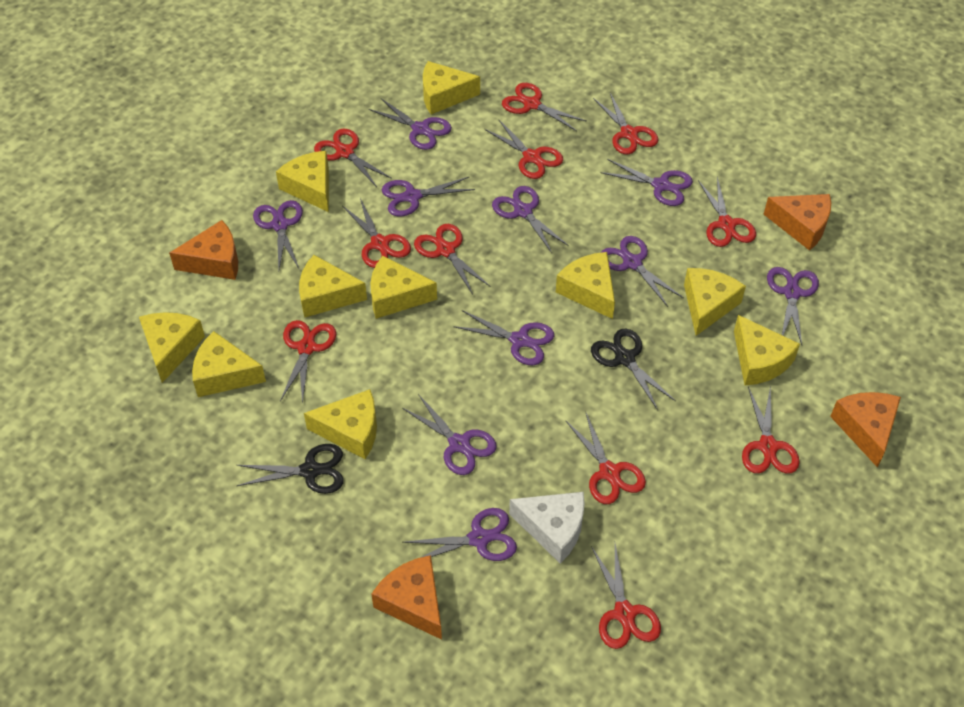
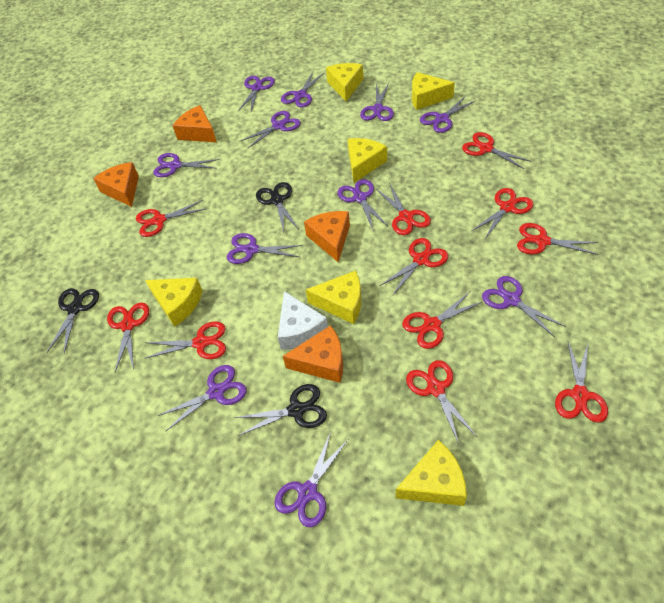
black scissors: [237,444,344,494] [591,329,676,410] = 2 -> [46,288,99,353] [234,384,327,436] [256,182,298,232] = 3
purple scissors: [253,200,303,269] [369,98,452,150] [382,176,475,217] [402,394,497,475] [403,508,517,561] [453,310,554,365] [492,186,569,253] [600,159,693,206] [601,236,684,307] [767,267,819,345] = 10 -> [153,153,220,177] [158,365,247,431] [227,233,302,264] [238,76,275,111] [240,111,301,148] [275,431,348,527] [281,72,324,108] [337,179,388,229] [360,83,394,121] [420,96,477,133] [482,276,566,337] = 11
yellow cheese: [139,312,205,383] [192,331,266,397] [276,151,329,212] [299,255,367,318] [304,389,377,459] [371,256,437,319] [423,61,480,114] [556,252,615,319] [684,268,746,336] [734,315,800,385] = 10 -> [145,278,202,327] [306,271,361,324] [326,63,363,101] [348,138,387,183] [396,440,467,506] [412,72,455,110] = 6

